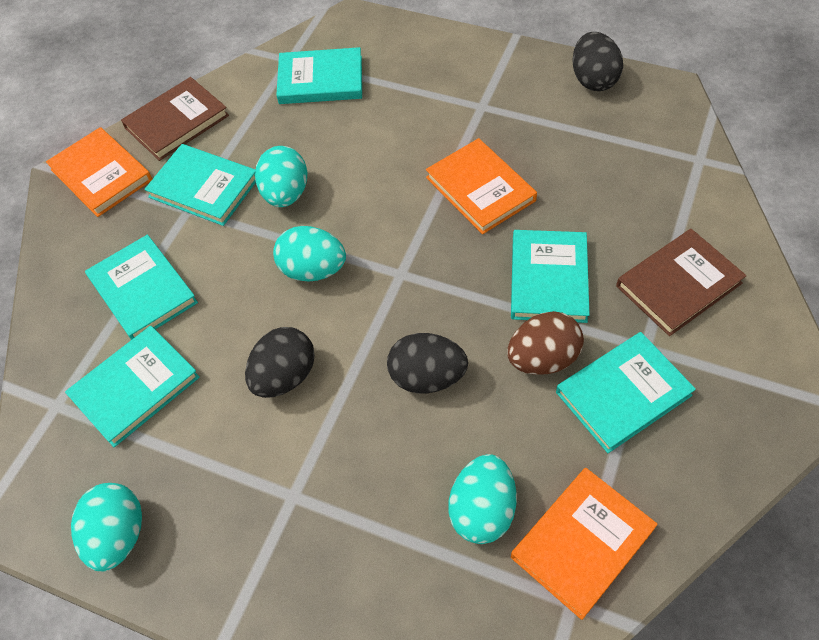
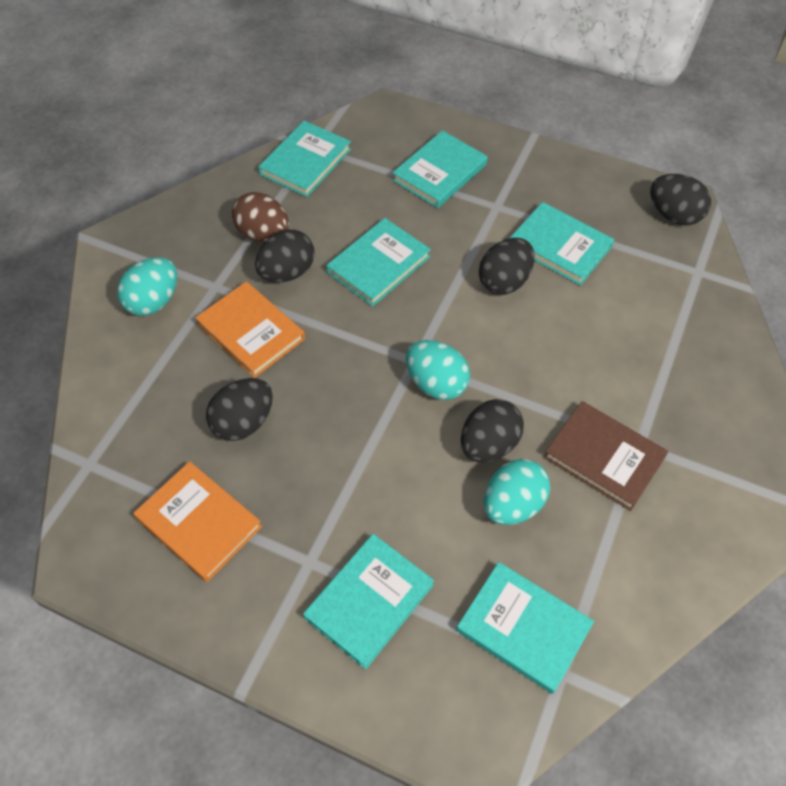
black egg: [245,327,315,398] [387,333,468,393] [572,32,623,91] = 3 -> [206,378,273,441] [255,229,314,282] [461,399,524,462] [479,238,534,295] [650,174,711,225] = 5
brown book: [121,77,229,161] [616,229,747,336] = 2 -> [544,401,668,511] = 1
orange book: [46,127,152,217] [426,138,537,234] [511,468,658,620] = 3 -> [134,461,262,582] [195,281,305,378] = 2
turquoise egg: [71,483,142,572] [255,146,307,207] [273,226,346,281] [448,454,517,544] = 4 -> [117,257,177,316] [406,340,470,400] [484,459,550,525] = 3

